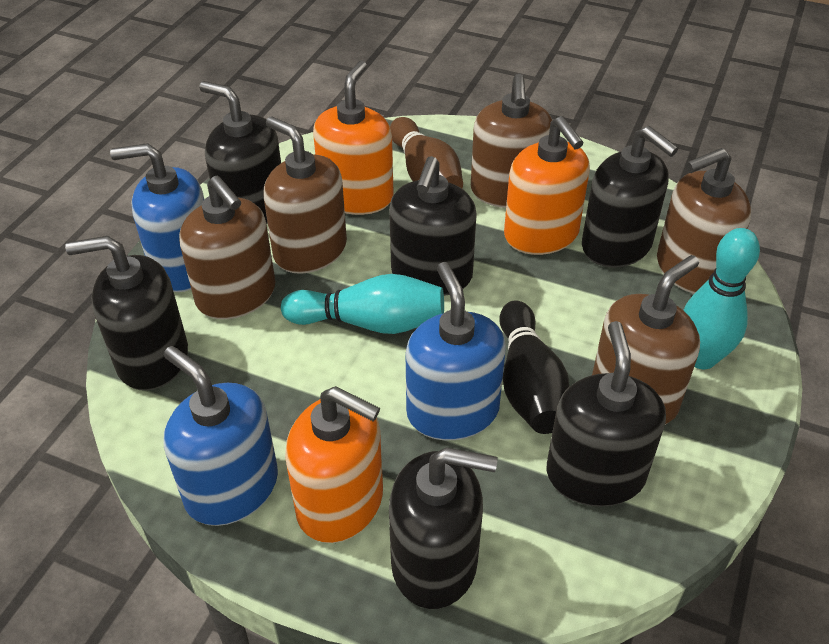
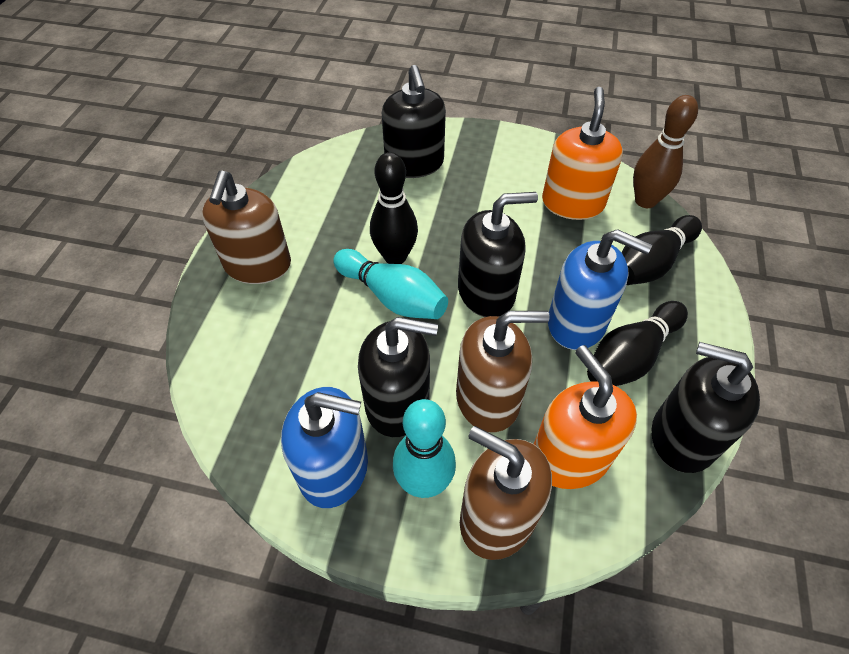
black bowling pin: [499,300,569,434] = 1 -> [370,152,418,264] [587,301,688,386] [621,215,702,285] = 3
black soap dispenser: [65,236,188,391] [199,81,281,224] [389,156,477,296] [389,447,498,609] [546,321,666,507] [582,126,679,268] = 6 -> [358,317,438,437] [382,65,446,178] [458,192,538,317] [652,342,760,473] = 4
blue soap dispenser: [110,143,204,292] [163,346,278,526] [405,262,506,440] = 3 -> [281,387,368,508] [548,229,652,350] = 2
brown soap dispenser: [179,176,275,319] [263,116,347,274] [471,74,552,208] [592,255,700,425] [657,148,751,294] = 5 -> [202,170,291,284] [456,311,550,432] [460,426,552,560] = 3
orange soap dispenser: [285,386,383,543] [313,61,394,215] [504,116,590,255] = 3 -> [534,345,637,489] [542,87,623,220] = 2

